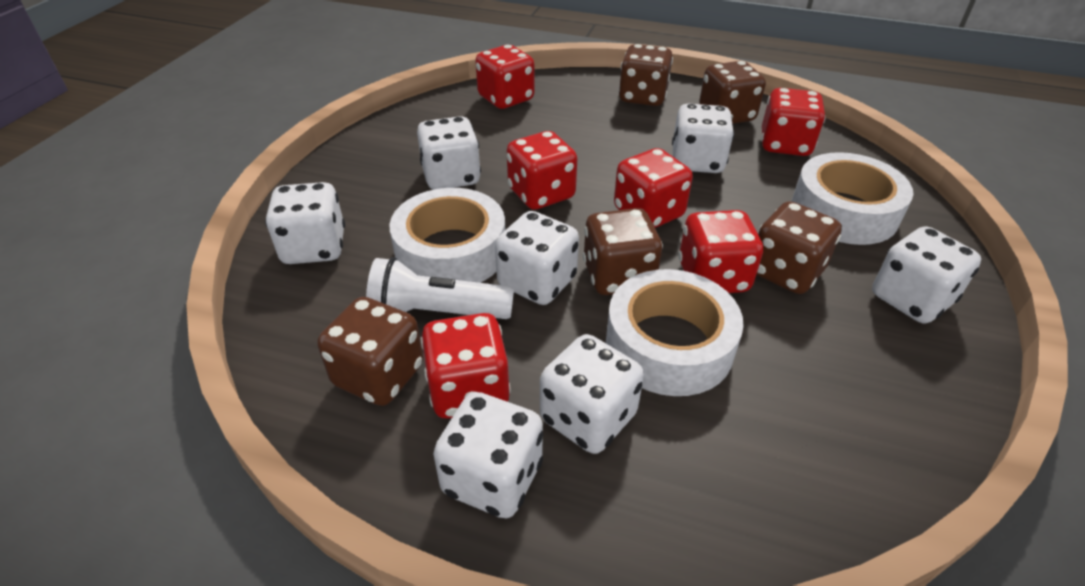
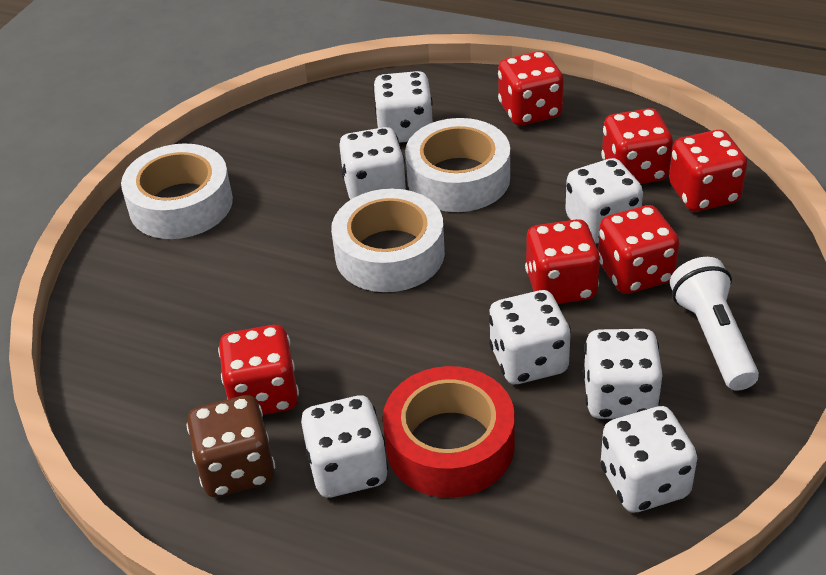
brown dice: [317,297,423,406] [583,208,663,295] [618,44,673,106] [699,61,766,124] [756,201,842,294] = 5 -> [186,395,275,497] = 1
red tape: none = 0 -> [383,366,515,498] = 1

